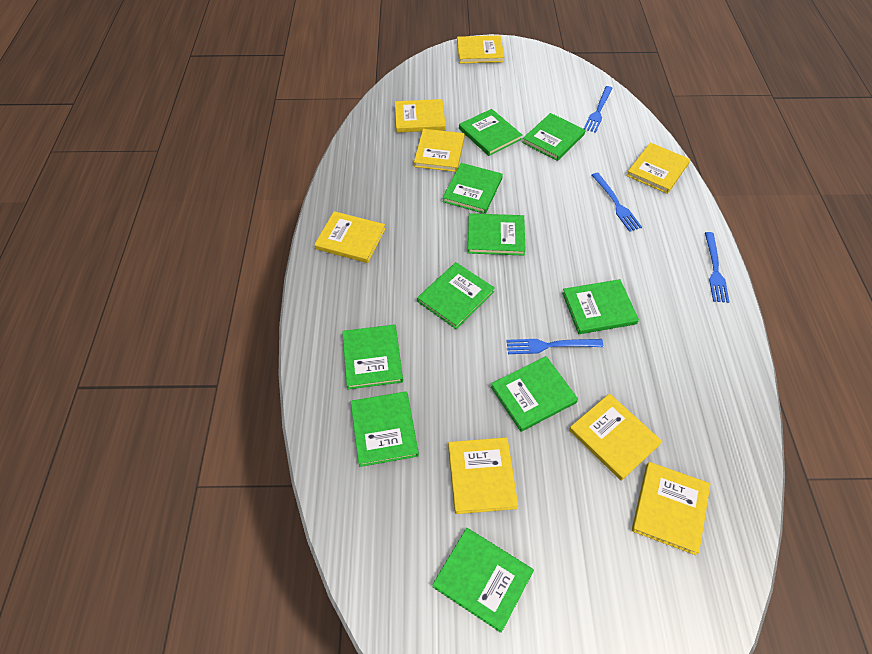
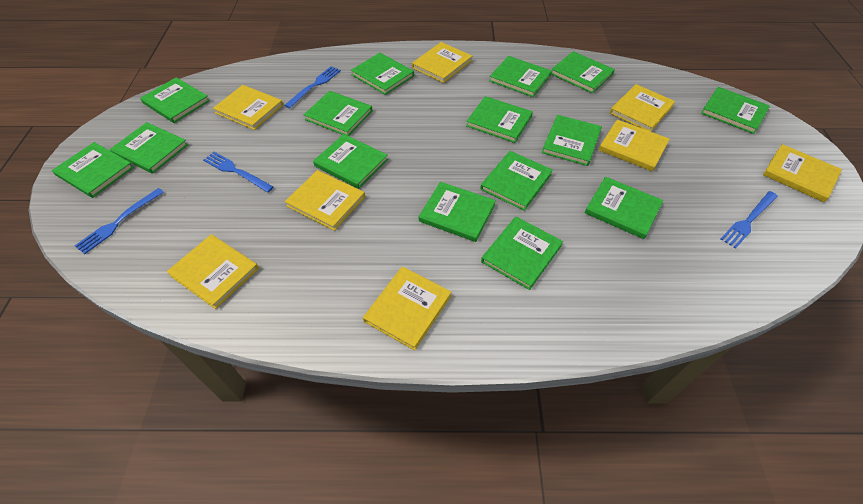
green book: [342,324,403,389] [351,391,419,467] [417,262,495,329] [432,528,534,633] [443,163,503,214] [459,109,522,156] [468,213,526,256] [491,356,578,432] [522,113,585,161] [562,279,639,334] = 10 -> [52,142,134,198] [110,122,188,174] [140,77,210,123] [304,91,372,136] [313,134,388,189] [351,53,414,95] [419,182,496,242] [466,96,533,143] [480,151,553,211] [481,217,563,290] [489,56,552,97] [542,115,602,166] [551,51,615,94] [585,177,663,239] [701,87,770,134] = 15

